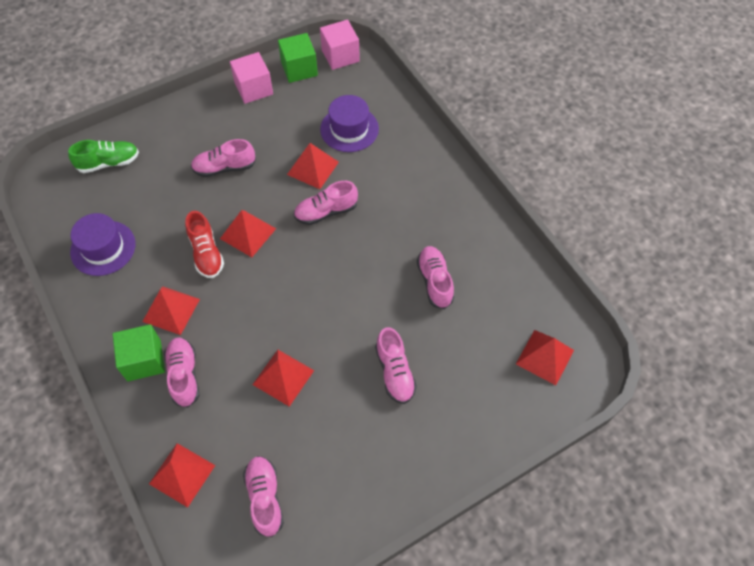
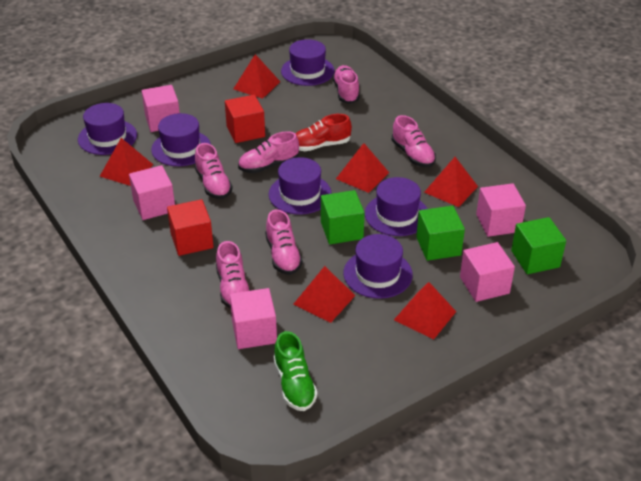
green cube: [113,324,165,381] [278,33,318,83] = 2 -> [321,190,365,244] [416,206,465,261] [511,217,566,274] = 3
pink cube: [230,52,273,104] [320,20,360,70] = 2 -> [129,165,175,220] [142,85,180,132] [230,288,277,349] [460,242,515,302] [476,183,526,237] = 5
purple hat: [70,213,135,276] [320,95,379,152] = 2 -> [78,103,137,155] [151,113,211,166] [269,157,332,215] [281,39,334,86] [343,234,413,299] [365,177,427,236] = 6
red cube: none = 0 -> [167,199,214,256] [225,95,265,143] = 2

